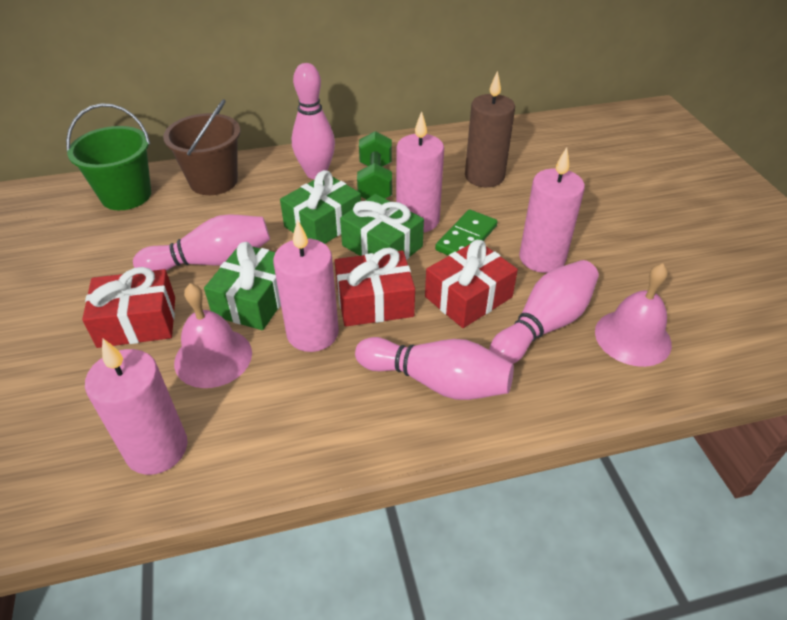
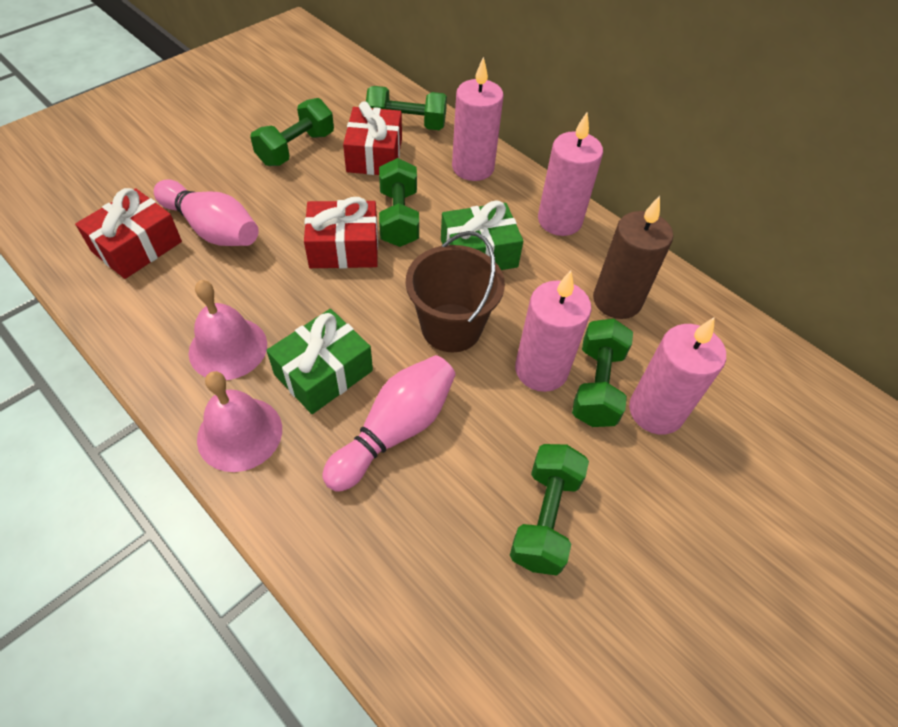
green bucket: [66,103,151,210] = 1 -> none = 0
green domino: [435,209,497,256] = 1 -> none = 0
green dumbbell: [357,131,392,199] = 1 -> [250,98,334,166] [366,86,447,130] [379,158,419,247] [510,444,589,576] [572,318,633,427] = 5
green gift: [204,242,281,330] [280,170,361,244] [340,194,424,260] = 3 -> [266,309,373,414] [441,200,523,270] = 2
pink bowling pin: [133,214,270,271] [292,63,335,179] [355,337,514,400] [489,260,599,364] = 4 -> [154,179,259,246] [322,355,456,492] = 2

